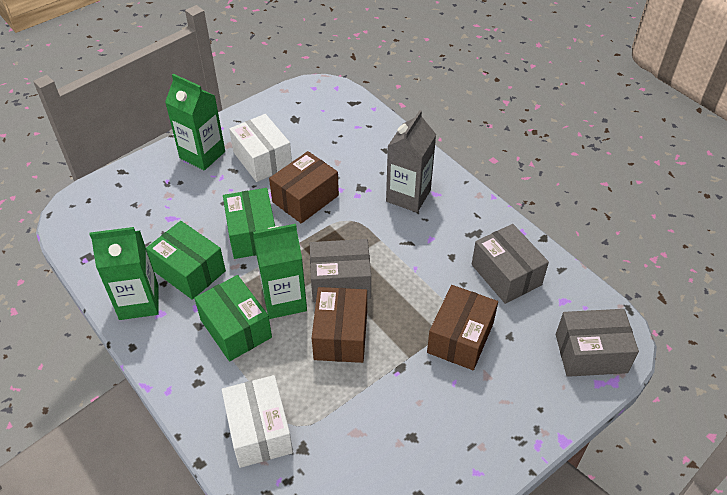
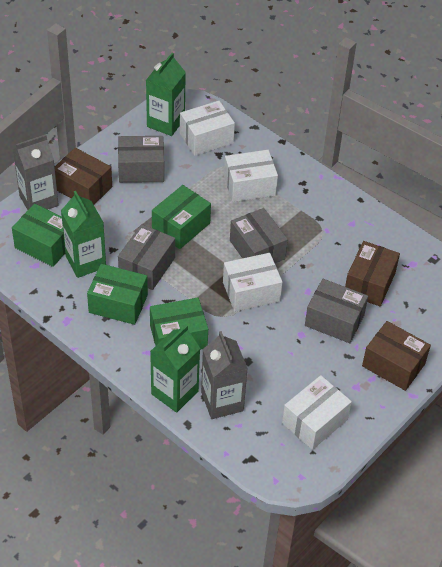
green box: [146,221,226,300] [194,275,272,361] [223,188,275,259] = 3 -> [12,203,65,267] [87,264,148,325] [150,297,208,350] [152,185,211,249] = 4
grey box: [310,239,371,302] [472,224,549,304] [556,309,639,377] = 3 -> [118,136,164,183] [118,224,175,290] [230,208,288,263] [305,279,368,343] = 4
grey carton: [386,110,436,212] = 1 -> [13,134,59,210] [201,331,248,419] = 2
white box: [222,375,293,468] [229,114,292,182] = 2 -> [180,101,235,156] [223,253,283,312] [224,150,278,202] [282,375,352,450] = 4

